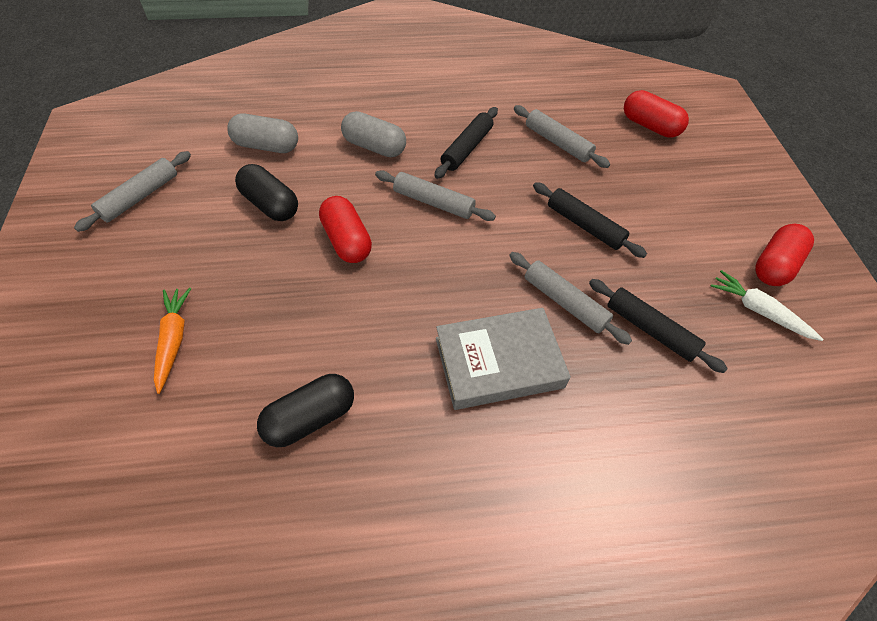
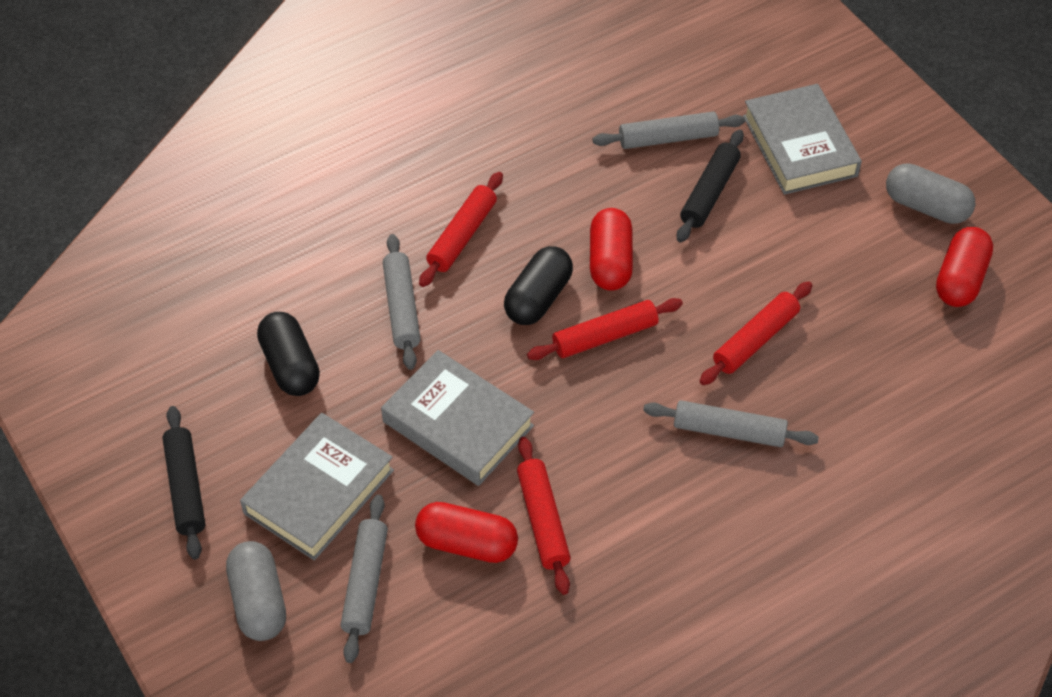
black rolling pin: [434,107,498,179] [533,182,647,258] [589,279,728,373] = 3 -> [162,406,205,560] [677,130,744,243] = 2
grey book: [436,308,571,410] = 1 -> [240,413,394,561] [381,350,534,486] [743,84,862,195] = 3
orange carrot: [154,288,191,394] = 1 -> none = 0
red rolling pin: none = 0 -> [419,172,503,287] [517,437,571,595] [527,298,683,360] [700,281,813,385] = 4
white carrot: [711,270,823,341] = 1 -> none = 0

